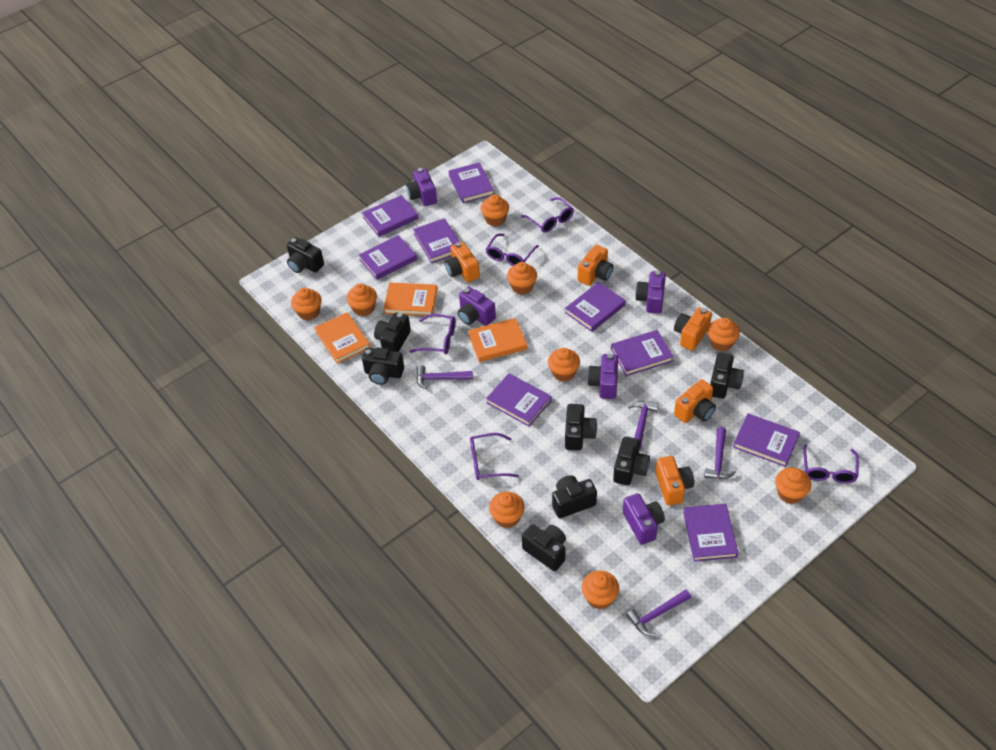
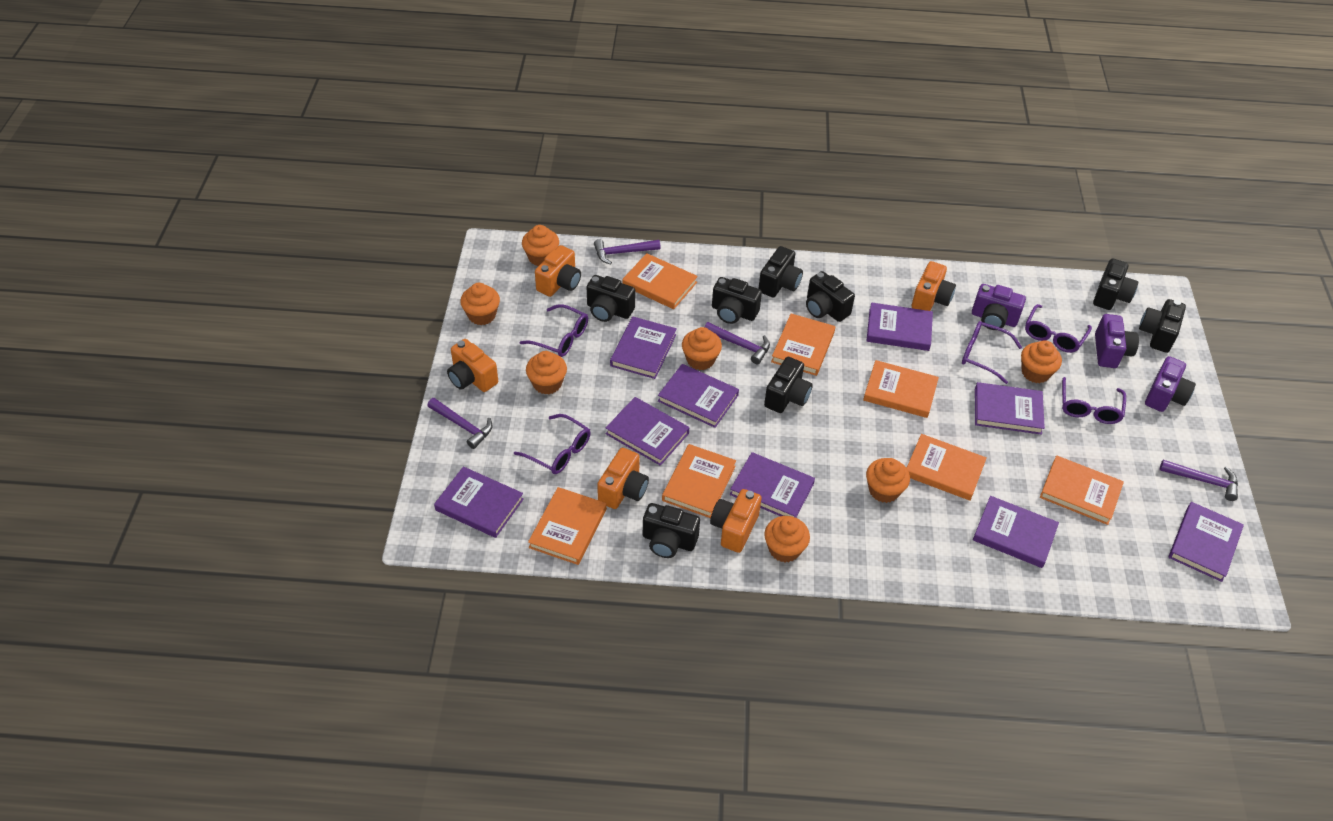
orange book: [314,312,371,364] [383,283,437,316] [468,318,527,362] = 3 -> [528,487,607,565] [622,253,698,309] [662,444,736,518] [771,313,835,376] [863,360,939,418] [907,434,987,500] [1040,455,1124,525] = 7
orange cupcake: [291,288,321,320] [346,284,377,316] [481,194,509,226] [489,492,525,528] [507,262,537,295] [548,348,580,382] [581,570,619,609] [707,318,740,351] [775,468,812,504] = 9 -> [460,283,500,325] [522,225,559,266] [526,351,567,394] [682,327,722,370] [764,516,810,562] [866,458,910,503] [1021,340,1062,383] = 7
purple camera: [406,168,437,206] [458,287,496,326] [587,354,618,399] [623,493,665,545] [635,271,666,314] = 5 -> [972,284,1026,330] [1095,314,1139,368] [1145,356,1196,412] = 3

